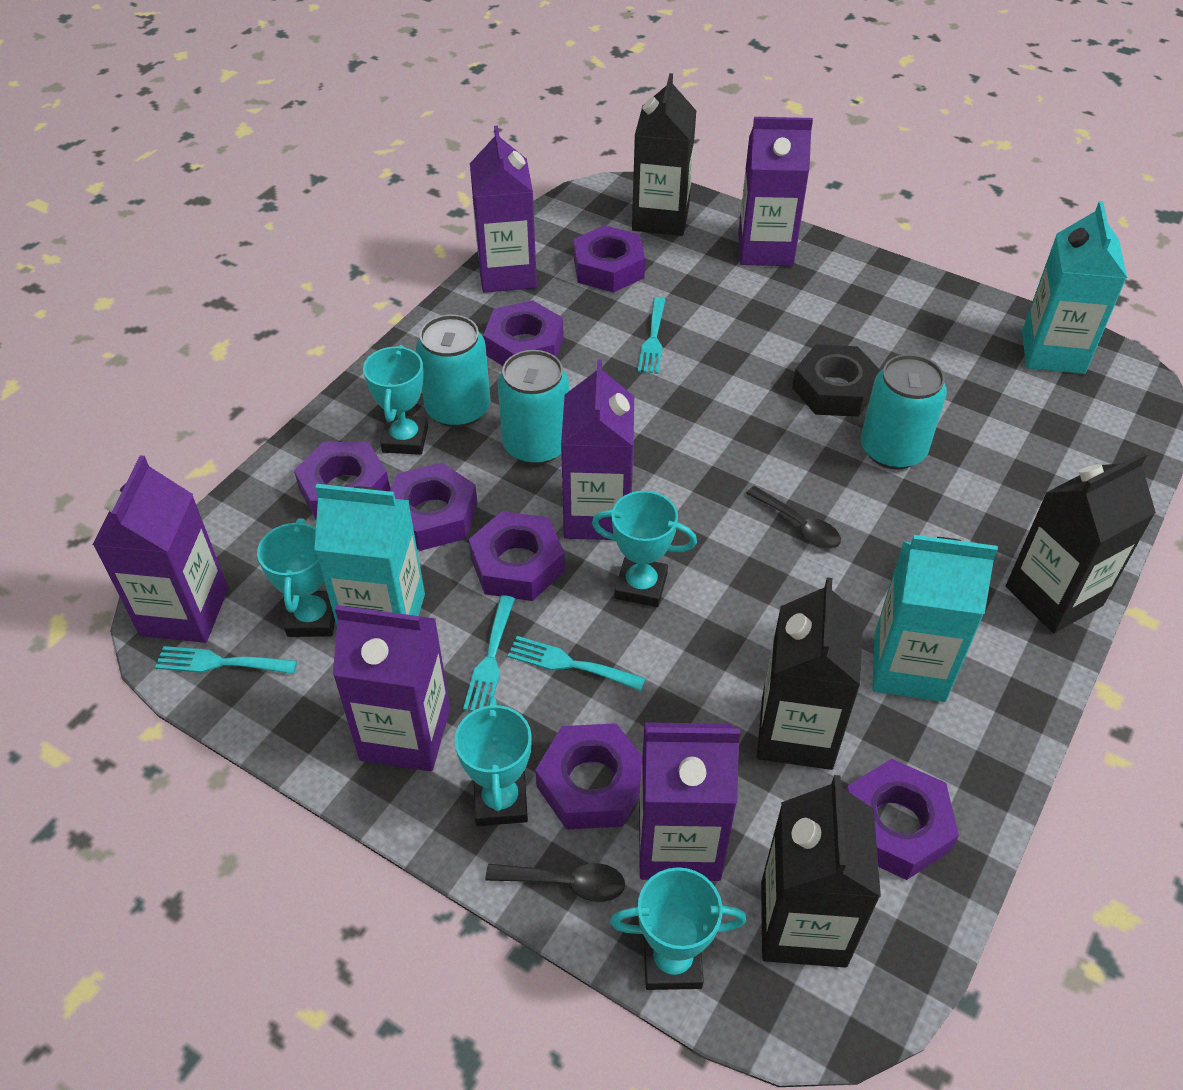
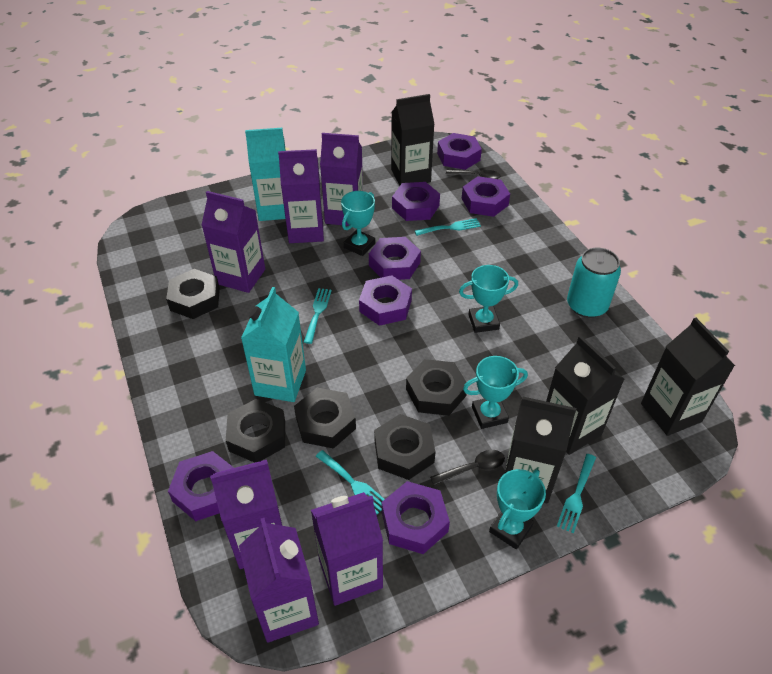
black nut: [792,344,881,417] = 1 -> [166,269,220,319] [226,399,285,463] [294,388,356,449] [374,414,435,480] [406,359,467,416] = 5
turquoise can: [416,314,490,428] [498,350,569,465] [861,354,947,470] = 3 -> [567,247,621,318] = 1
turquoise carton: [314,484,425,625] [872,535,998,702] [1022,201,1127,374] = 3 -> [241,287,306,402] [245,128,286,221] = 2
turquoise trophy: [257,518,335,637] [363,345,428,455] [455,697,532,826] [592,491,697,607] [610,867,746,990] = 5 -> [341,191,375,256] [459,265,518,333] [463,356,528,429] [489,469,546,549] = 4

